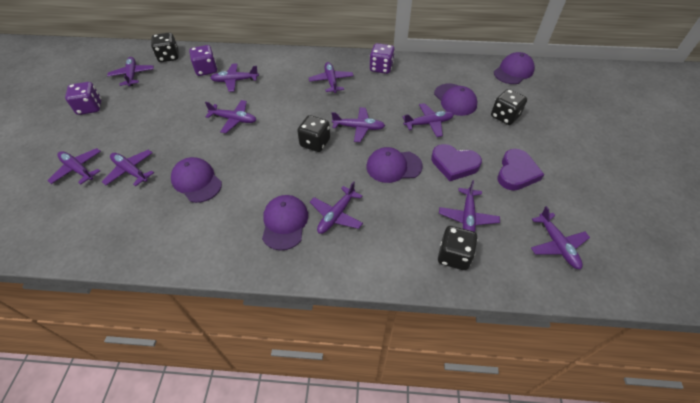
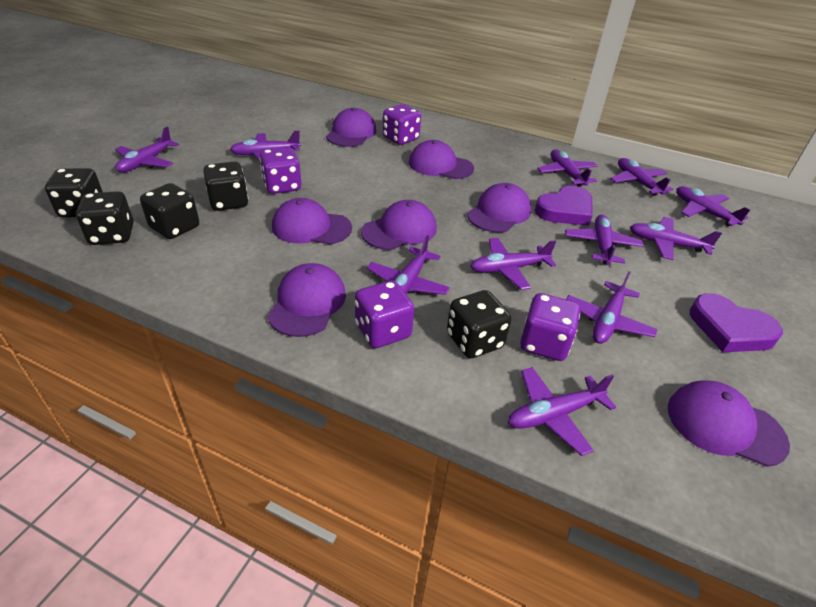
black dice: [151,33,179,62] [297,115,330,152] [438,226,478,270] [491,89,527,125] = 4 -> [45,168,103,218] [76,191,134,245] [140,183,199,239] [203,161,249,211] [447,290,511,359] = 5
purple cap: [171,157,222,203] [262,195,308,250] [366,147,423,183] [434,84,477,116] [494,52,535,84] = 5 -> [267,263,346,337] [272,198,352,245] [326,108,376,147] [361,200,437,250] [409,140,474,179] [467,183,531,232] [668,380,790,467] = 7
purple dice: [65,82,102,115] [189,45,217,76] [370,43,395,74] = 3 -> [259,147,301,194] [355,280,414,348] [383,104,421,145] [520,293,580,361] = 4

